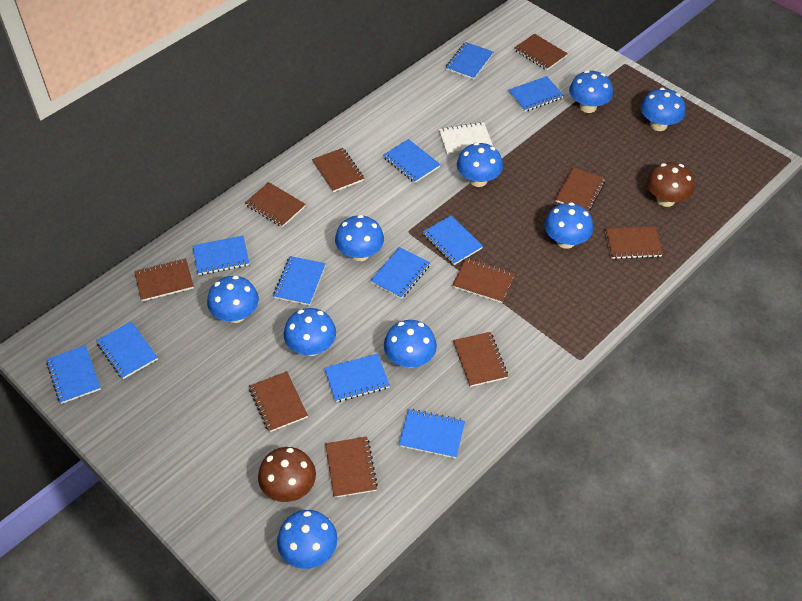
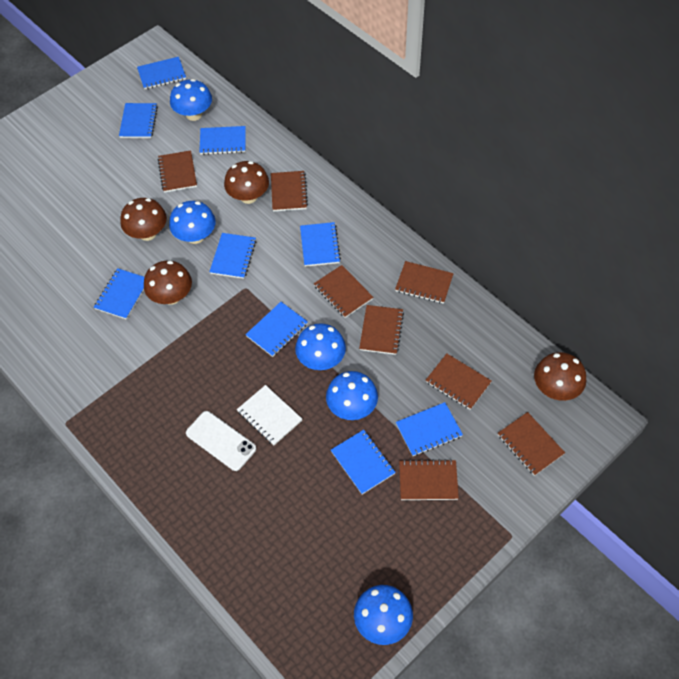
blue mushroom: [207,276,259,323] [277,510,337,569] [284,308,336,356] [335,215,384,261] [384,320,437,368] [457,142,503,187] [545,202,593,249] [569,70,613,113] [641,88,685,131] = 9 -> [169,201,215,244] [170,79,212,121] [295,323,346,370] [326,371,378,420] [354,585,413,645] = 5
blue notebook: [46,345,101,404] [96,321,158,379] [192,236,249,275] [274,256,326,306] [324,353,390,402] [370,247,430,299] [383,139,441,183] [399,409,465,459] [423,216,483,265] [446,42,493,80] [508,76,564,112] = 11 -> [94,268,144,320] [119,103,158,138] [137,57,186,90] [199,126,246,155] [210,233,256,279] [245,302,308,357] [300,222,341,267] [331,430,396,494] [396,402,463,456] = 9
brown mushroom: [258,447,316,502] [647,162,694,207] = 2 -> [120,198,167,241] [144,261,192,305] [224,161,269,204] [534,352,586,401] = 4
brown notebook: [134,258,194,302] [245,182,306,227] [249,371,308,432] [312,148,364,192] [325,437,378,498] [452,258,515,303] [453,332,508,387] [514,34,568,70] [555,167,606,212] [605,226,663,259] = 10 -> [158,150,197,193] [271,171,308,211] [314,265,373,318] [359,305,404,355] [395,261,454,304] [399,459,459,500] [426,353,491,410] [498,412,565,476] = 8
white phone: none = 0 -> [186,411,256,471] = 1

